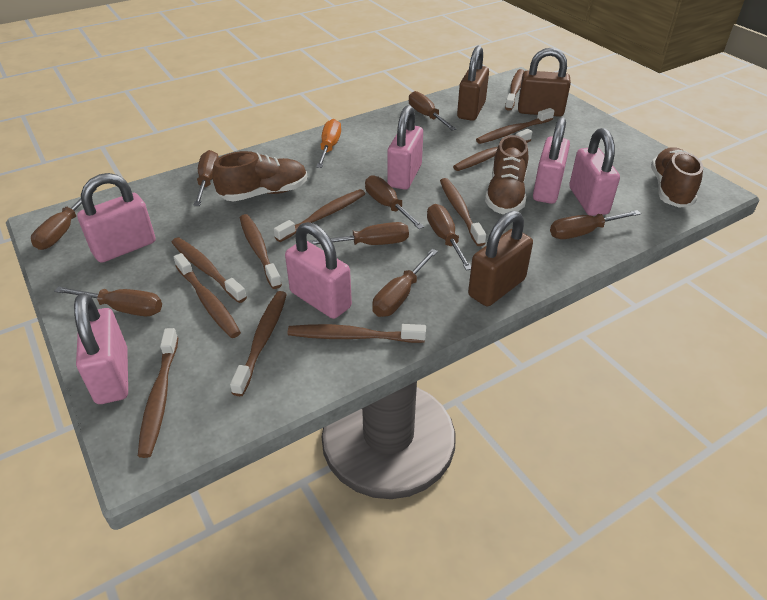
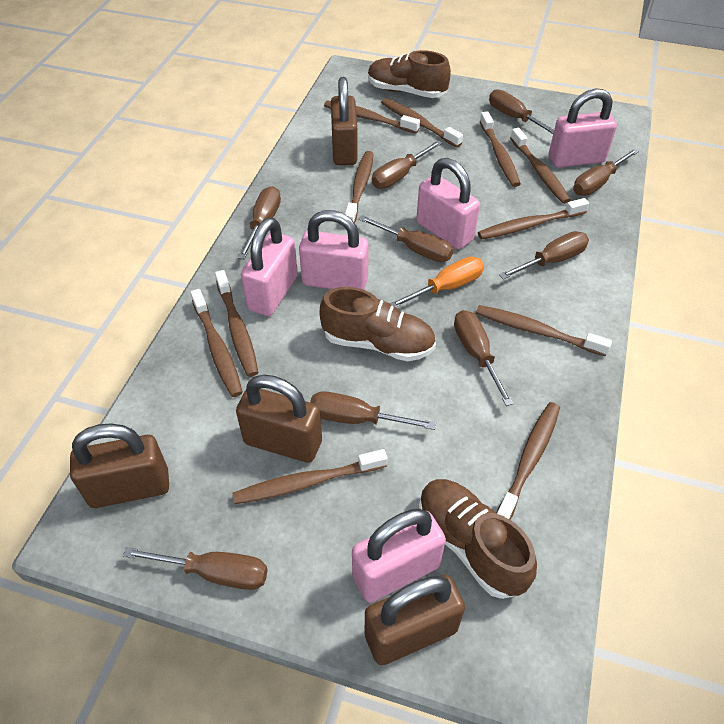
brown padlock: [457,46,489,121] [468,211,533,306] [518,48,571,117] = 3 -> [70,423,169,508] [236,375,322,463] [331,77,358,165] [365,574,465,665] = 4
pink padlock: [74,293,128,404] [77,173,156,263] [285,222,352,319] [387,105,423,190] [533,117,570,204] [569,128,620,216] = 6 -> [241,217,298,316] [299,210,369,290] [352,508,446,603] [416,158,480,249] [549,89,617,168] = 5

